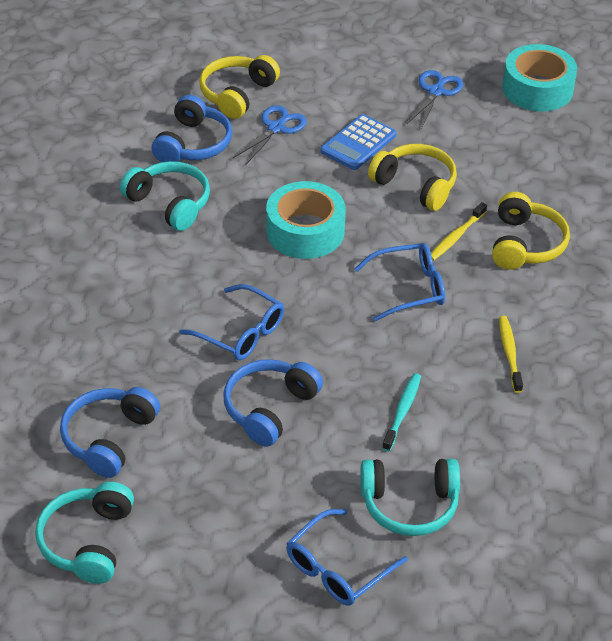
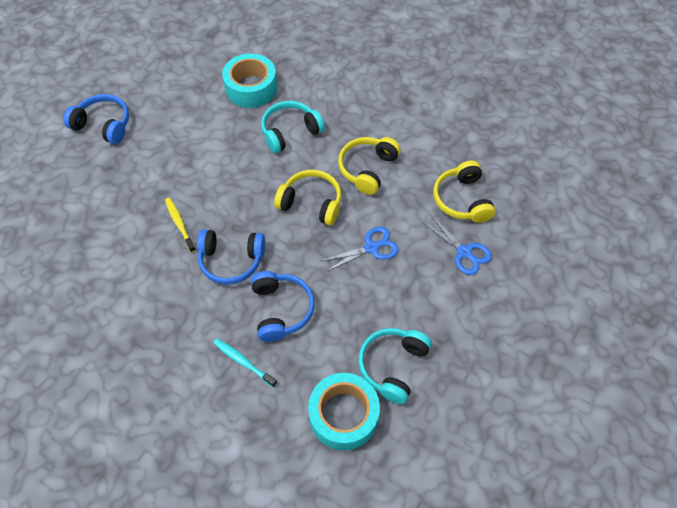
blue calculator: [321,114,396,170] = 1 -> none = 0
blue glasses: [179,284,284,360] [286,509,408,606] [354,243,445,321] = 3 -> none = 0
turquoise headphones: [35,482,134,584] [120,161,210,231] [360,459,460,536] = 3 -> [261,101,325,153] [358,328,432,404] = 2
yellow toothbrush: [431,202,487,261] [499,316,523,393] = 2 -> [165,198,196,252] = 1

